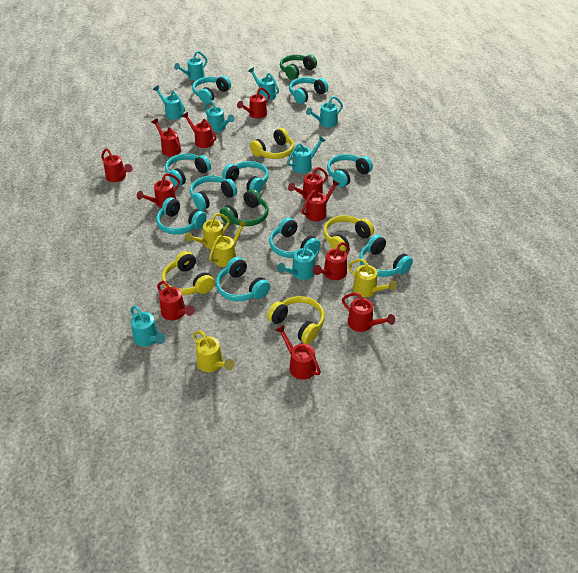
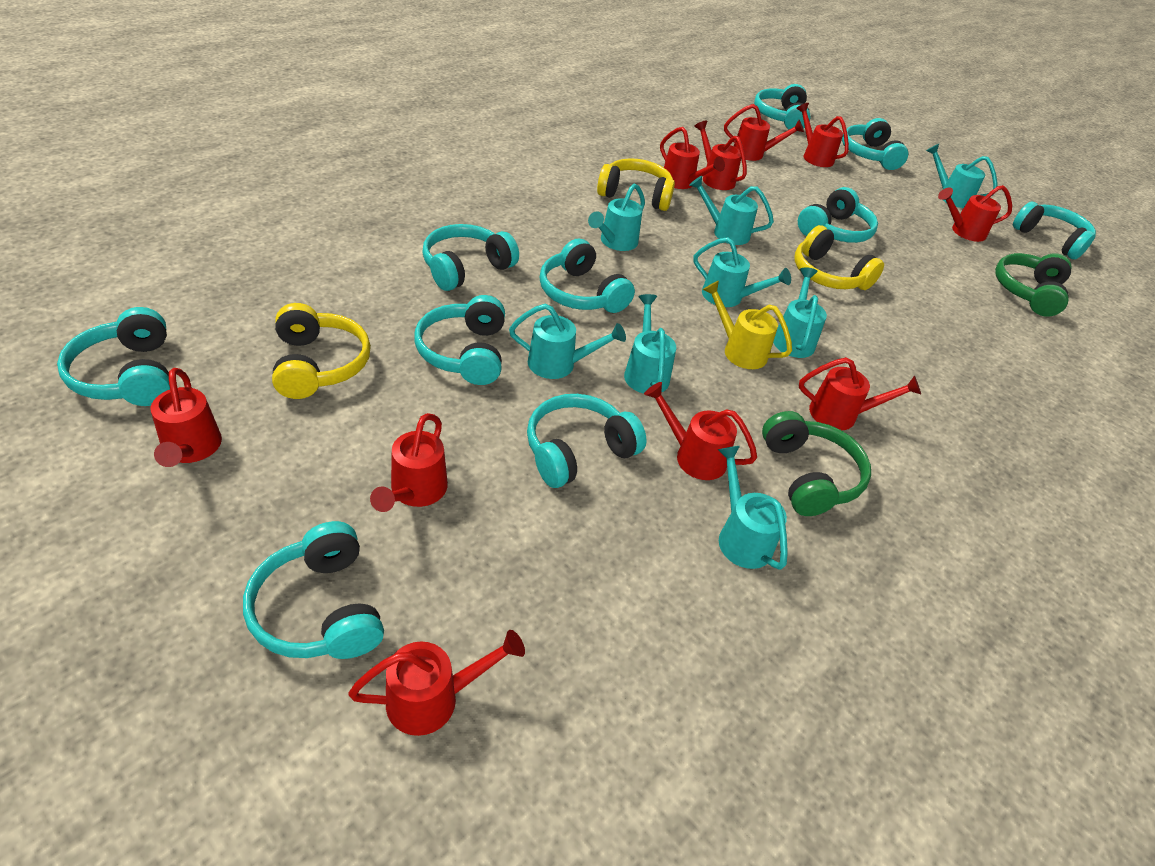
red watering can: [101,148,132,182] [137,173,180,208] [151,118,181,156] [157,281,195,320] [182,112,216,148] [237,87,270,119] [276,325,321,380] [288,167,328,200] [302,180,339,221] [313,242,350,280] [342,293,395,332] = 11 -> [151,368,222,467] [348,630,525,736] [370,413,448,512] [644,382,757,480] [660,127,725,189] [694,121,747,190] [724,104,804,161] [796,103,849,167] [799,357,921,430] [938,185,1012,242] = 10
yellow headphones: [162,251,215,295] [250,128,294,159] [267,296,325,344] [323,215,374,252] = 4 -> [272,303,371,399] [597,158,675,211] [795,225,884,290] = 3
yellow watering can: [185,213,230,249] [193,331,235,372] [209,221,247,267] [348,259,397,297] = 4 -> [703,281,792,369] = 1

